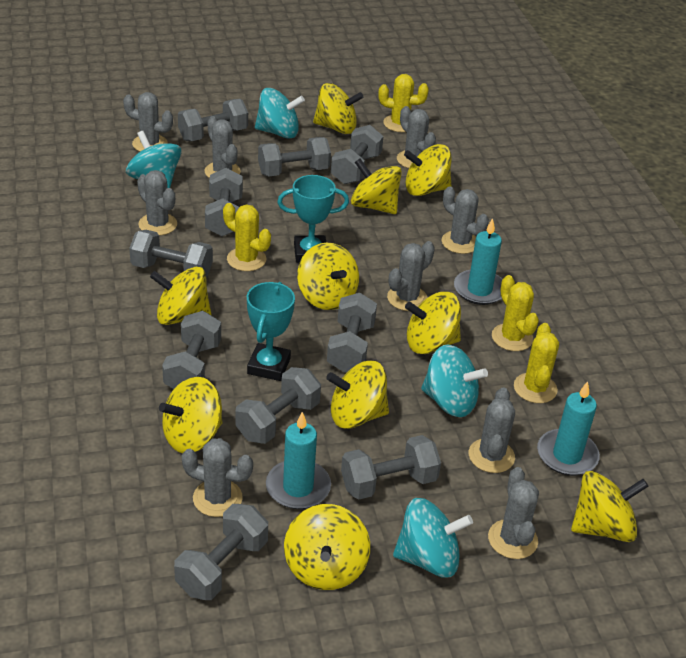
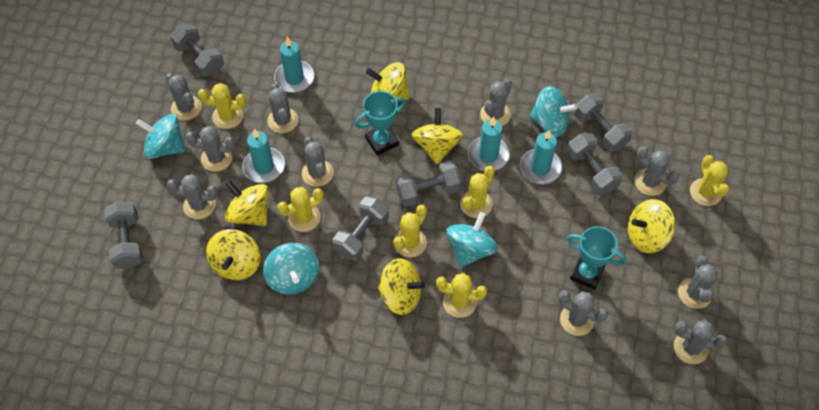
grey cactus: [123,92,173,152] [137,170,177,236] [182,438,253,517] [205,116,241,178] [387,241,435,311] [397,106,436,168] [442,186,489,254] [469,387,515,473] [488,467,539,559] = 9 -> [165,73,202,121] [167,174,218,219] [186,126,235,172] [267,83,298,133] [302,137,333,187] [480,79,512,126] [559,290,608,336] [634,146,679,196] [674,320,727,364] [678,256,718,309] = 10
grey dumbbell: [129,230,213,277] [162,311,221,389] [174,504,268,600] [178,99,248,141] [205,168,243,236] [235,367,321,444] [258,137,331,176] [327,293,377,372] [331,125,383,184] [341,435,441,500] = 10 -> [104,202,144,269] [170,23,224,77] [332,196,389,261] [396,160,461,207] [567,133,622,195] [574,93,632,152] = 6
turquoise candle: [266,412,331,509] [454,218,503,305] [537,381,600,476] = 3 -> [242,129,285,183] [274,37,314,93] [468,117,510,171] [520,130,562,184] = 4
yellow cactus: [223,203,271,271] [378,74,429,132] [492,275,539,351] [514,323,559,403] = 4 -> [198,83,246,129] [277,187,323,232] [393,205,427,257] [436,273,487,318] [460,166,495,218] [690,155,729,206] = 6
yellow spinning top: [150,267,212,325] [159,377,223,453] [284,504,370,590] [297,242,359,310] [313,83,363,134] [326,361,389,429] [351,159,402,214] [404,144,451,196] [405,292,461,354] [571,471,648,542] = 10 -> [206,229,261,280] [225,181,269,226] [366,62,410,100] [378,258,425,315] [412,108,463,164] [628,199,675,253] = 6

